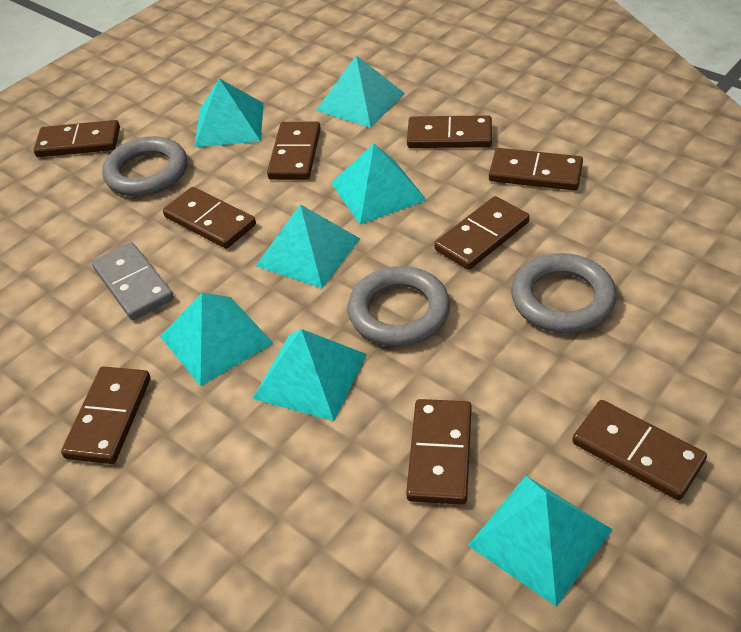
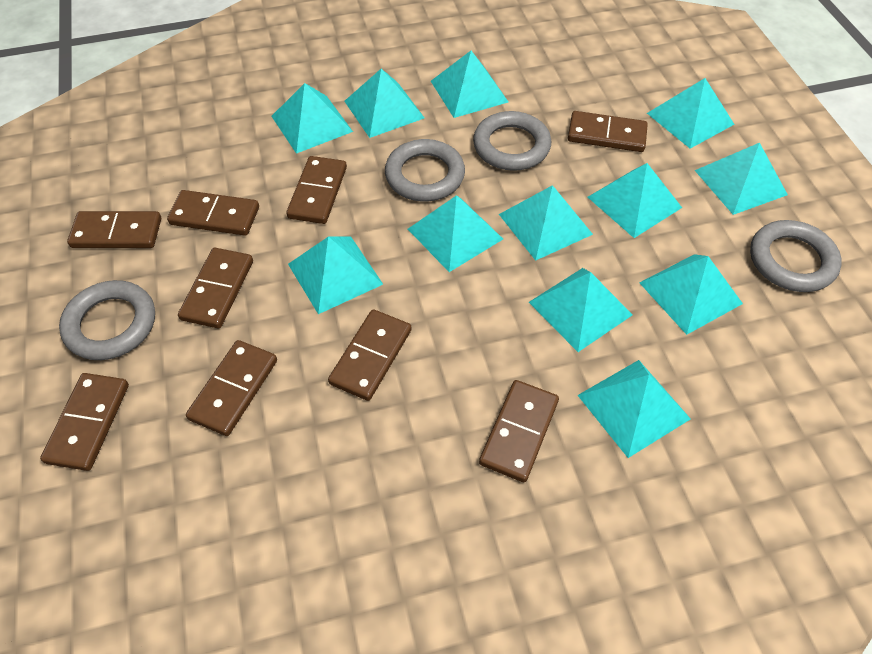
grey domino: [92,242,174,320] = 1 -> none = 0
grey ring: [102,136,187,196] [348,266,450,347] [511,253,616,333] = 3 -> [59,280,155,360] [385,139,465,202] [473,111,551,171] [750,220,842,292] = 4
turquoise pyramid: [160,293,273,386] [194,79,263,147] [252,329,367,421] [256,204,360,288] [316,55,405,128] [331,144,426,224] [468,476,613,607] = 7 -> [272,83,353,154] [288,236,383,314] [344,69,424,138] [408,195,503,272] [431,51,508,118] [499,185,593,261] [529,268,633,352] [578,360,691,458] [588,163,682,238] [639,254,743,335] [647,78,734,149] [695,143,788,215] = 12

